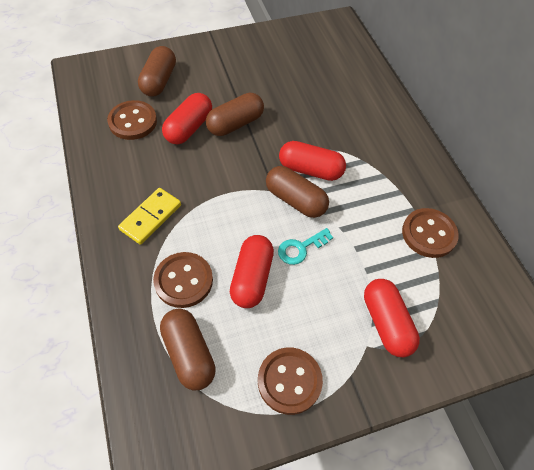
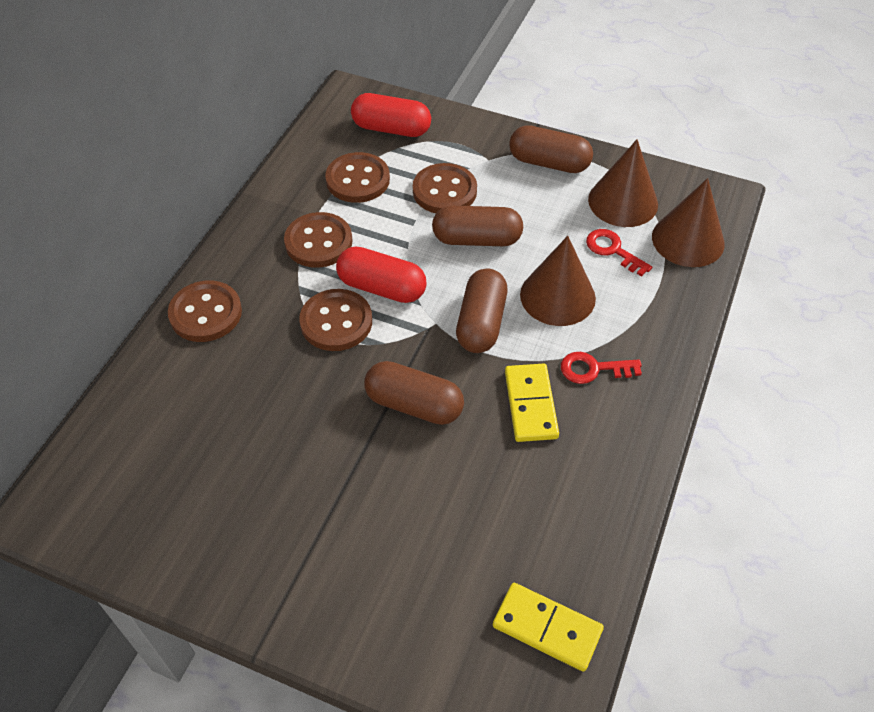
brown button: [107,100,157,140] [153,252,213,308] [258,347,323,415] [402,208,459,258] = 4 -> [168,280,242,342] [284,212,353,268] [299,289,372,351] [325,152,390,203] [413,163,477,213] = 5
brown cone: none = 0 -> [520,236,596,326] [588,139,658,227] [652,178,725,267] = 3
red capsule: [162,93,212,144] [230,235,274,308] [279,141,346,181] [364,279,420,357] = 4 -> [336,247,427,303] [351,93,431,137] = 2
red key: none = 0 -> [561,352,642,384] [586,229,652,277] = 2
turquoise key: [278,228,333,265] = 1 -> none = 0
yellow domino: [118,188,181,245] = 1 -> [493,583,604,672] [505,364,559,442] = 2

